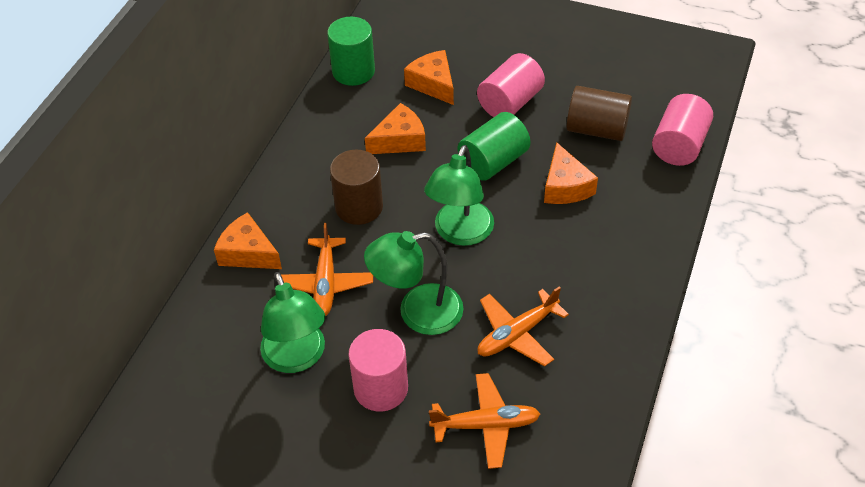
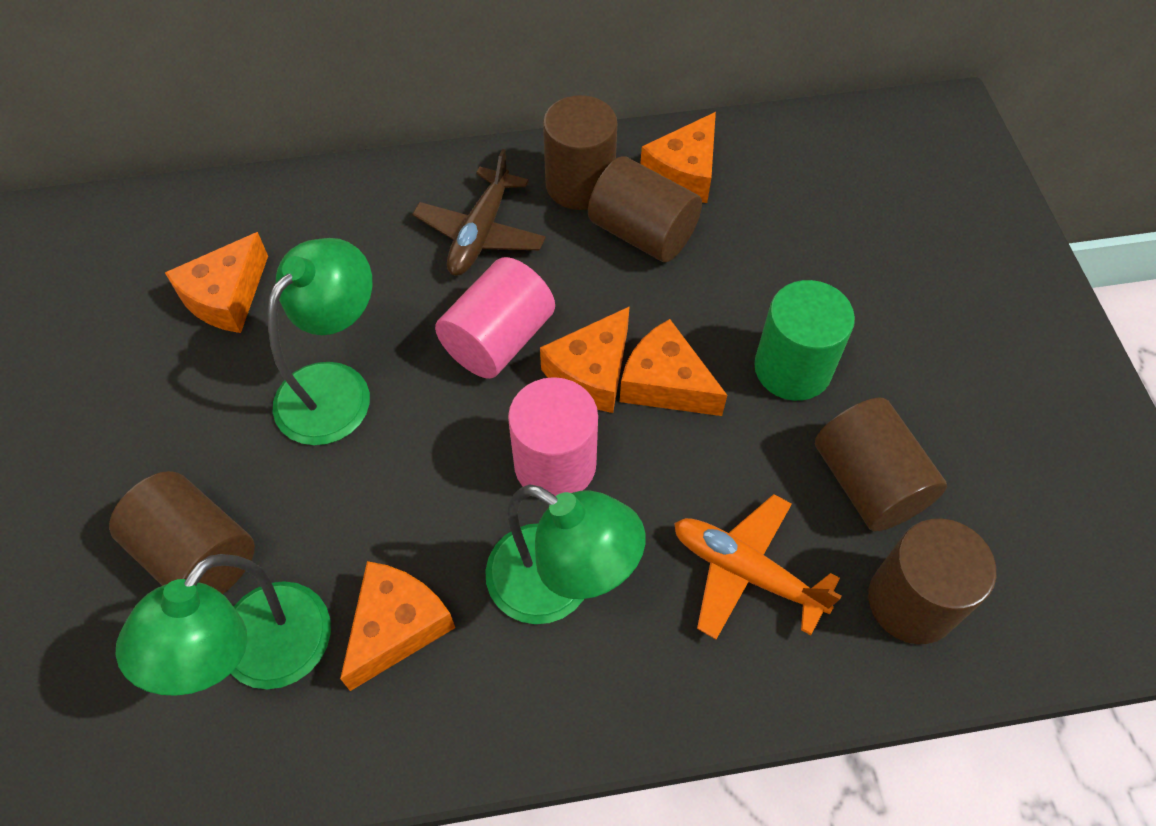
brown cylinder: [330,150,383,225] [566,86,632,141] = 2 -> [109,471,255,594] [543,95,617,210] [588,156,702,262] [815,398,947,531] [868,519,996,644] = 5
brown plane: none = 0 -> [412,149,546,276] = 1
green cylinder: [327,17,375,86] [458,112,531,181] = 2 -> [754,280,855,401] = 1
orange cheese: [214,212,282,269] [365,103,426,154] [404,50,454,105] [544,142,598,204] = 4 -> [165,232,268,333] [340,561,455,691] [540,306,630,413] [620,319,727,416] [640,112,716,203] = 5
orange plane: [281,223,373,316] [429,373,540,469] [477,286,569,367] = 3 -> [674,494,842,640] = 1
pink cylinder: [348,329,408,412] [477,53,545,117] [652,94,713,166] = 3 -> [435,257,555,379] [508,377,598,496] = 2

